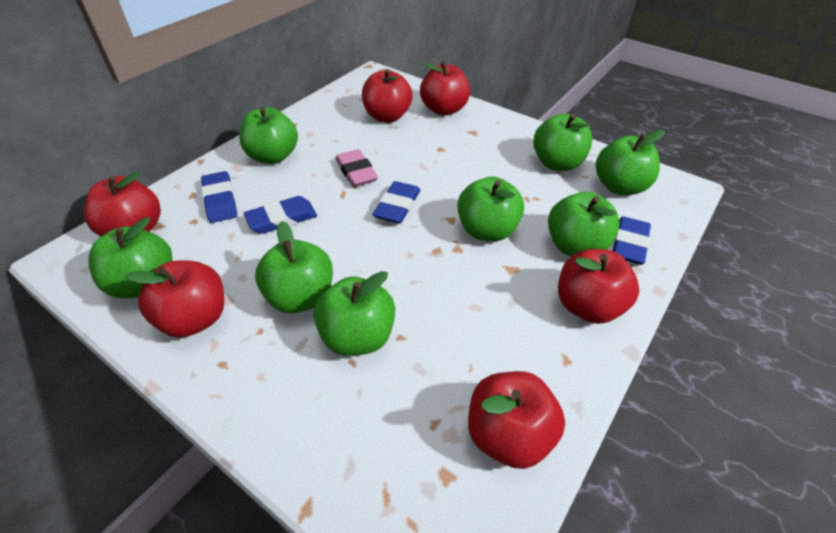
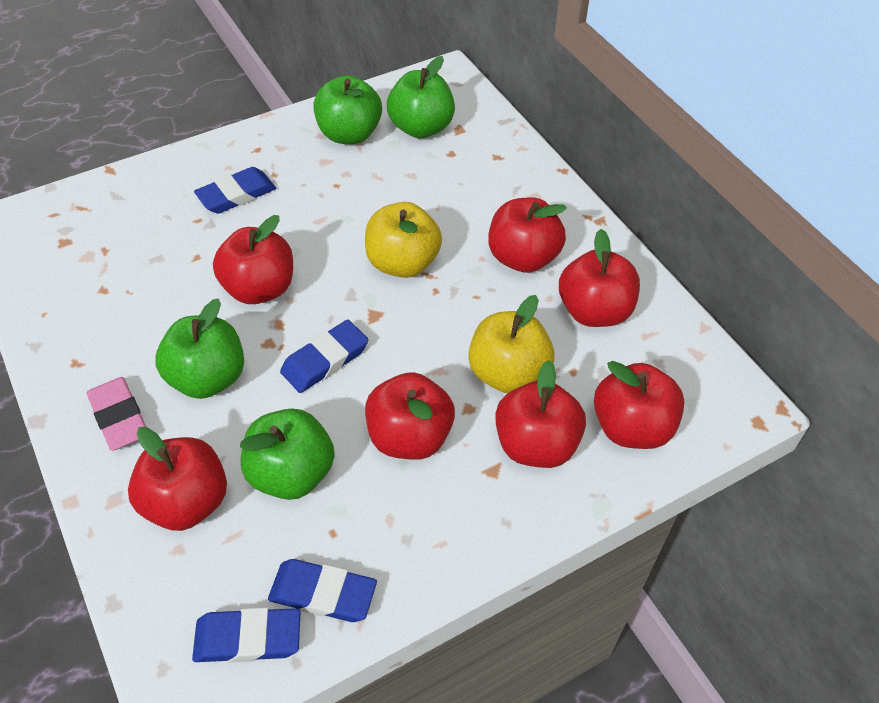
green apple: [88,217,173,299] [239,107,298,164] [255,221,333,313] [314,271,395,356] [457,177,524,241] [533,114,593,171] [548,192,620,256] [596,130,664,195] = 8 -> [155,299,244,399] [240,408,335,500] [313,75,382,144] [387,56,455,139] = 4
red apple: [84,171,161,236] [125,260,224,338] [362,69,413,122] [420,61,470,116] [468,371,565,469] [558,249,639,324] = 6 -> [128,427,227,531] [213,215,293,304] [365,372,455,460] [488,197,567,273] [495,360,586,468] [559,229,640,327] [594,361,685,449] = 7
yellow apple: none = 0 -> [365,202,442,278] [468,295,554,393] = 2

